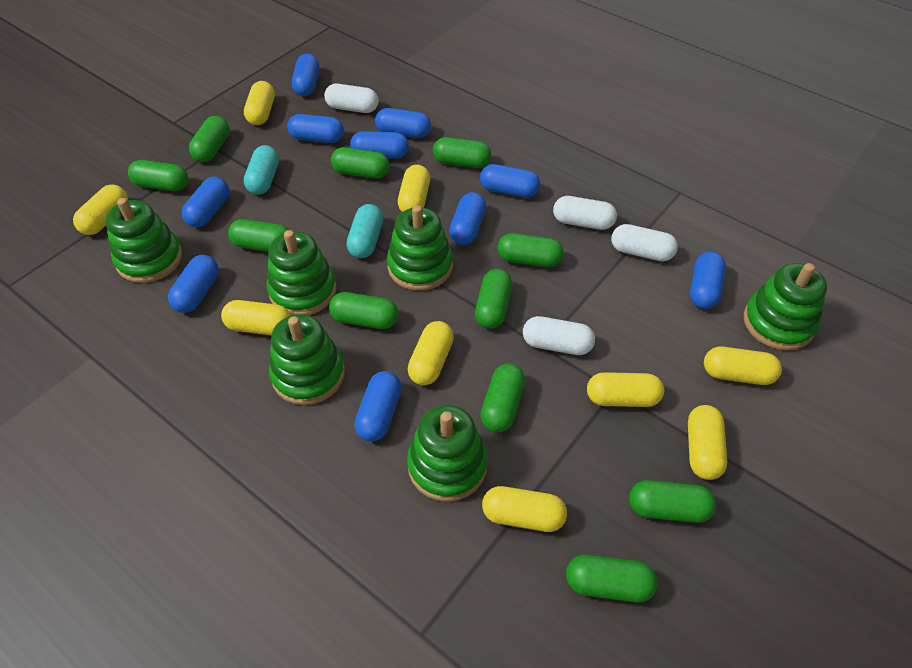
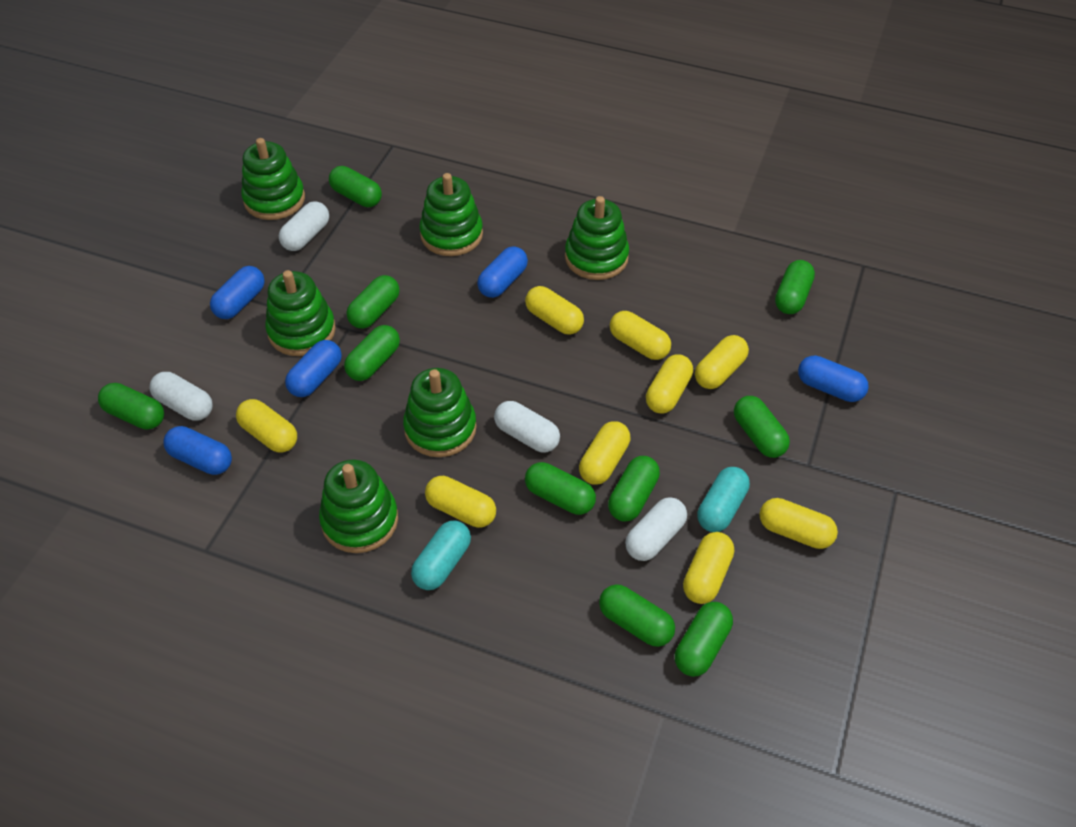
blue capsule: [168,255,219,313] [182,177,229,227] [287,114,344,143] [292,54,319,96] [350,131,409,159] [354,371,402,442] [375,108,431,138] [449,192,486,245] [480,164,540,198] [690,251,726,309] = 10 -> [163,426,232,475] [210,266,265,319] [285,340,342,397] [477,246,528,298] [798,356,869,402] = 5
green capsule: [128,160,188,191] [189,116,229,162] [228,219,289,252] [329,292,399,329] [331,147,390,179] [433,137,491,168] [475,269,512,329] [480,363,525,432] [497,233,564,267] [566,555,657,603] [629,480,716,523] = 11 -> [98,383,164,430] [329,166,382,207] [344,325,400,381] [347,275,400,329] [525,462,596,515] [599,584,675,647] [608,456,660,522] [675,602,733,677] [734,396,790,458] [775,260,815,314] = 10

